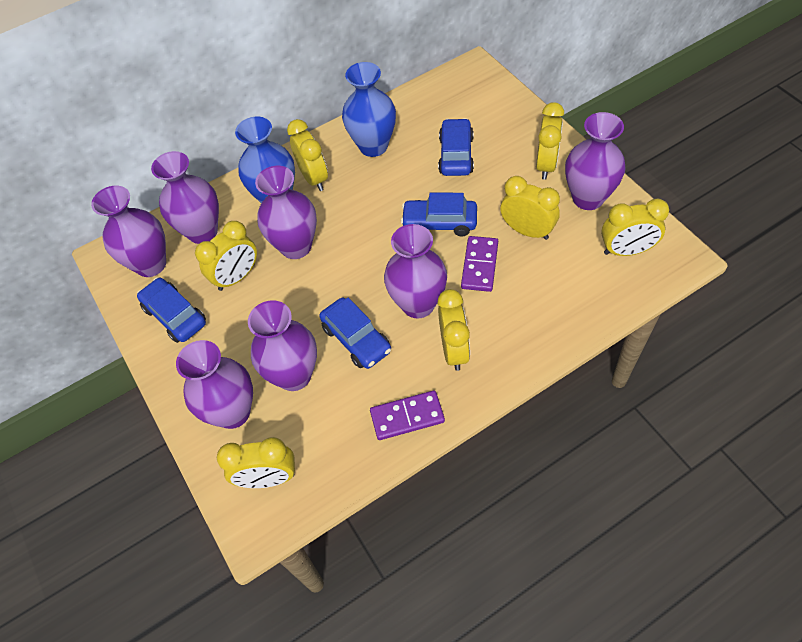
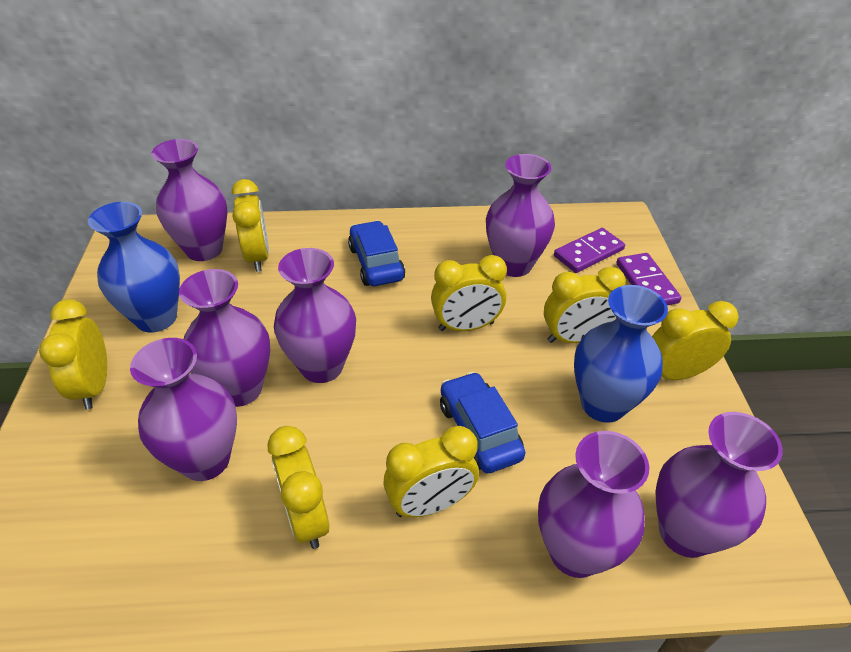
blue car: [137,277,206,343] [319,298,391,369] [401,193,477,236] [438,118,474,176] = 4 -> [348,221,405,286] [440,372,525,473] = 2

